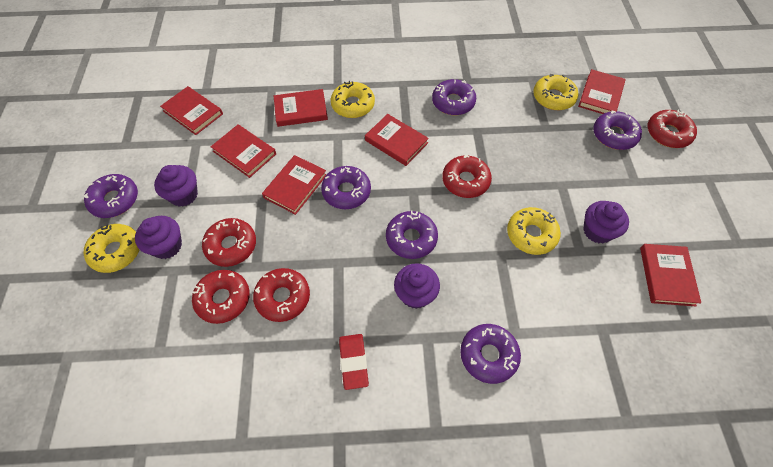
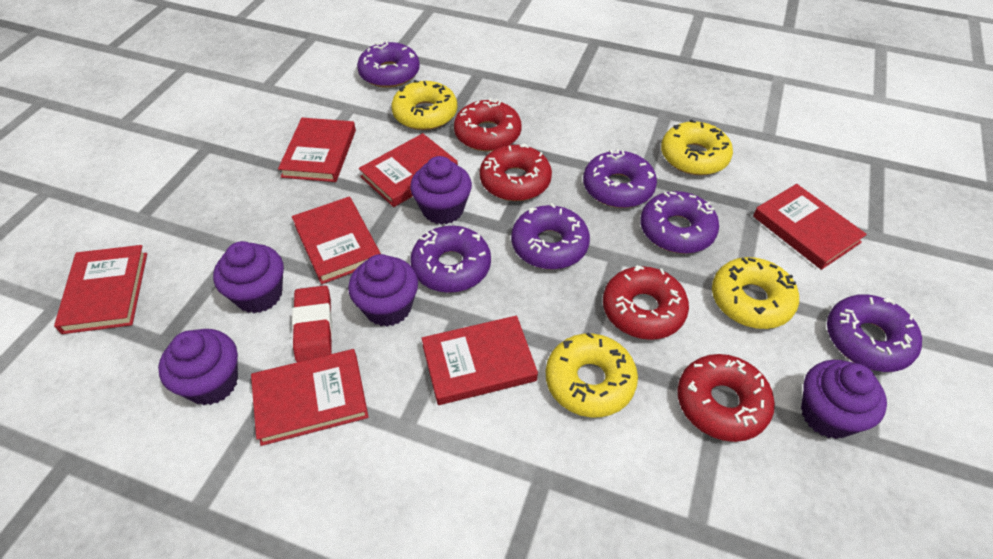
purple cupcake: [135,216,182,259] [154,165,198,207] [394,263,440,309] [583,201,629,244] = 4 -> [158,329,238,405] [213,241,284,313] [348,254,418,327] [410,156,472,225] [801,360,887,439] = 5
red donut: [192,270,250,324] [202,218,256,267] [253,268,310,322] [442,155,492,198] [648,110,697,148] = 5 -> [454,98,522,151] [480,143,552,201] [603,265,689,340] [677,354,775,442] = 4

